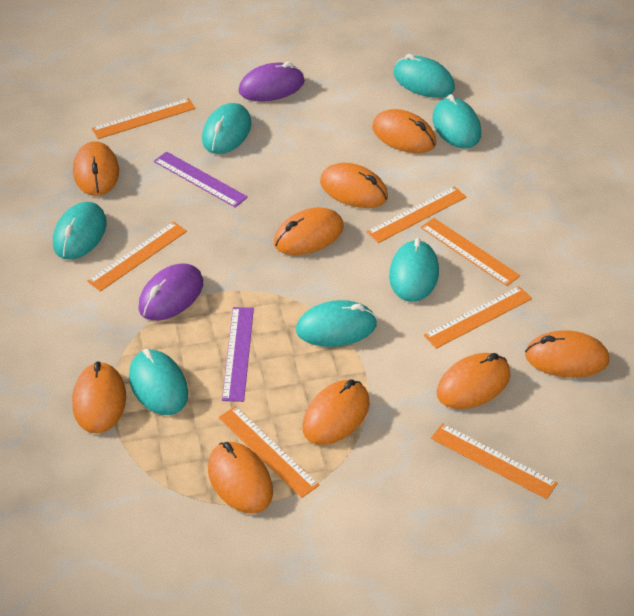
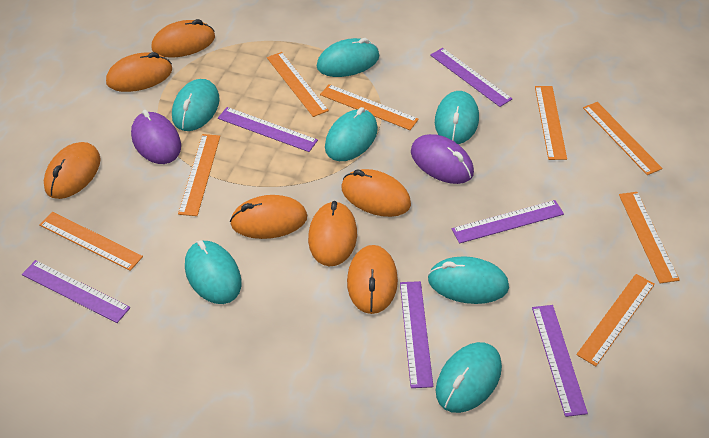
orange mouse: [72,361,126,434] [73,141,119,196] [208,442,273,514] [274,207,344,255] [302,379,370,445] [320,163,388,208] [372,109,436,153] [437,353,511,409] [525,330,609,378] = 9 -> [44,142,101,199] [106,52,172,92] [151,19,215,58] [230,195,307,239] [308,201,357,266] [341,169,411,217] [347,245,398,314] = 7
orange ruler: [87,222,187,292] [92,98,196,139] [218,406,319,498] [366,186,466,243] [421,218,520,286] [424,286,532,349] [431,423,558,499] = 7 -> [39,212,143,271] [178,134,220,216] [267,52,329,117] [320,84,419,130] [535,86,567,160] [576,274,655,366] [583,102,663,175] [619,192,680,283] = 8
purple ruler: [154,151,248,207] [222,307,254,402] = 2 -> [22,260,130,323] [218,107,318,152] [400,281,433,388] [430,48,512,107] [452,200,564,244] [532,305,588,417] = 6

